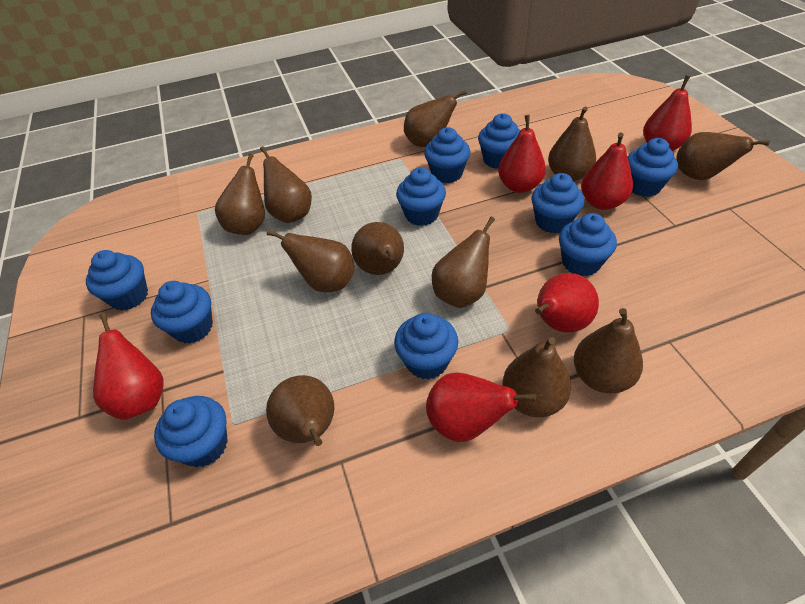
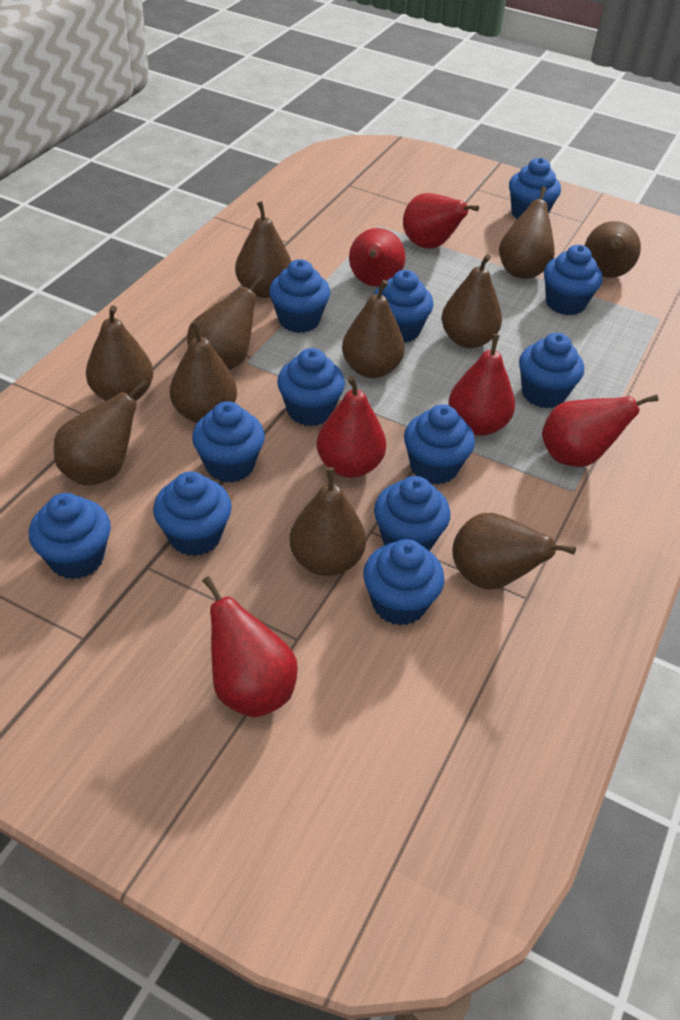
blue cupcake: [86,250,148,311] [151,281,213,344] [154,396,228,468] [394,313,458,380] [396,167,446,226] [424,127,470,183] [478,113,521,169] [532,173,584,233] [559,213,617,276] [627,138,678,197] = 10 -> [29,493,111,579] [153,471,232,556] [192,401,265,483] [269,259,330,333] [277,348,345,426] [363,539,445,626] [374,270,434,343] [374,476,451,551] [404,404,475,485] [509,158,561,219] [519,333,584,408] [544,245,602,315] = 12

